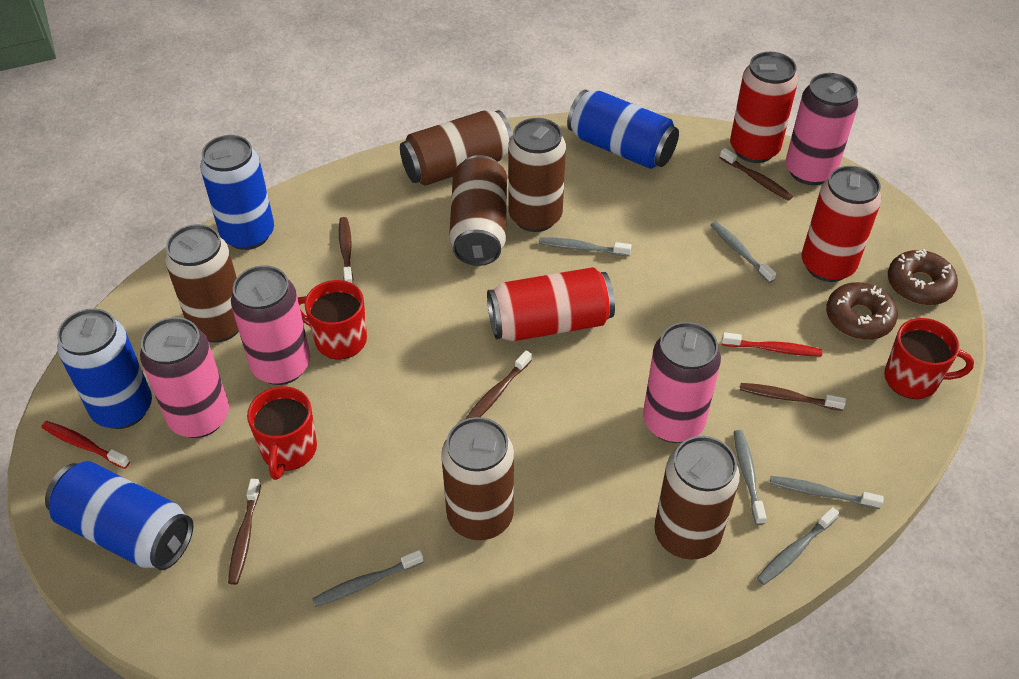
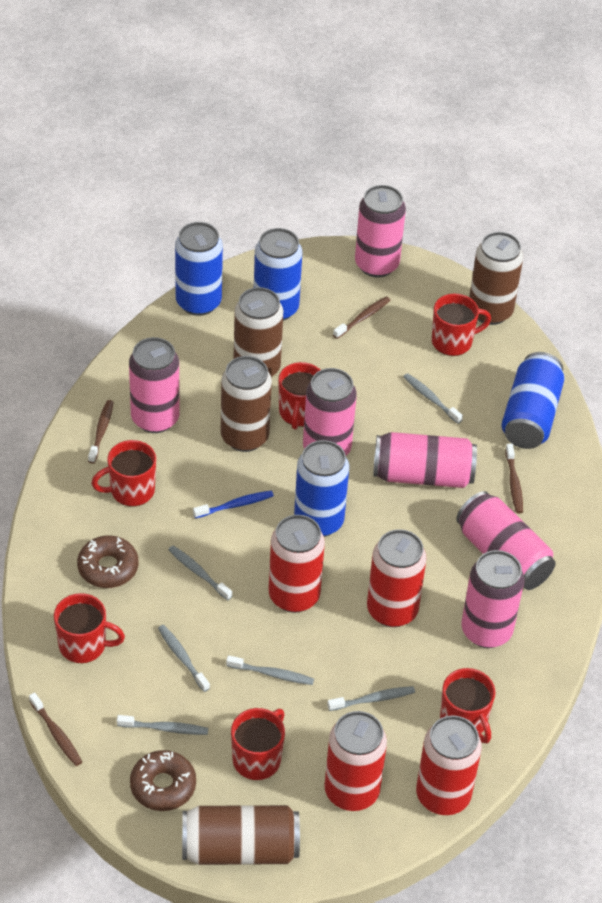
blue toothbrush: none = 0 -> [193,491,274,518] = 1
brown can: [165,224,239,343] [400,110,513,186] [441,417,514,540] [449,155,507,266] [508,118,566,232] [654,436,740,559] = 6 -> [182,805,300,865] [221,356,272,452] [234,287,283,377] [469,232,523,325] = 4
brown toothbrush: [228,479,261,585] [339,217,353,284] [465,350,532,419] [720,148,793,201] [740,383,846,411] = 5 -> [29,693,82,766] [88,400,113,464] [333,296,390,339] [505,444,523,513] = 4
pink can: [140,317,229,438] [231,265,310,385] [643,322,721,443] [786,73,858,185] = 4 -> [129,337,180,433] [303,368,357,456] [355,185,406,278] [373,432,477,488] [456,491,555,590] [461,550,524,648] = 6
red can: [487,267,615,341] [730,52,798,163] [802,166,881,282] = 3 -> [268,515,325,613] [324,711,387,811] [367,529,427,627] [416,716,482,815] = 4
red mug: [247,386,317,480] [298,280,367,359] [884,318,974,399] = 3 -> [54,593,125,663] [91,440,156,507] [231,708,285,780] [278,362,320,430] [432,294,491,356] [440,668,495,743] = 6
red toothbrush: [41,421,130,469] [722,332,823,357] = 2 -> none = 0

